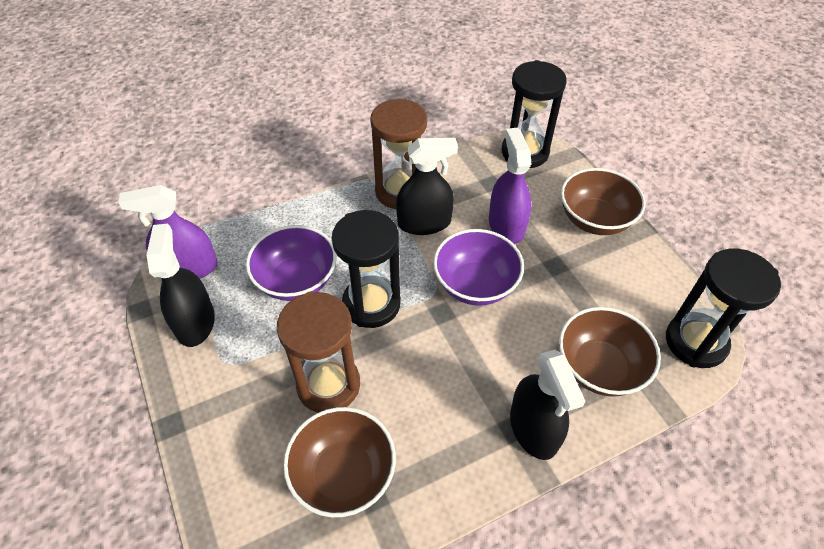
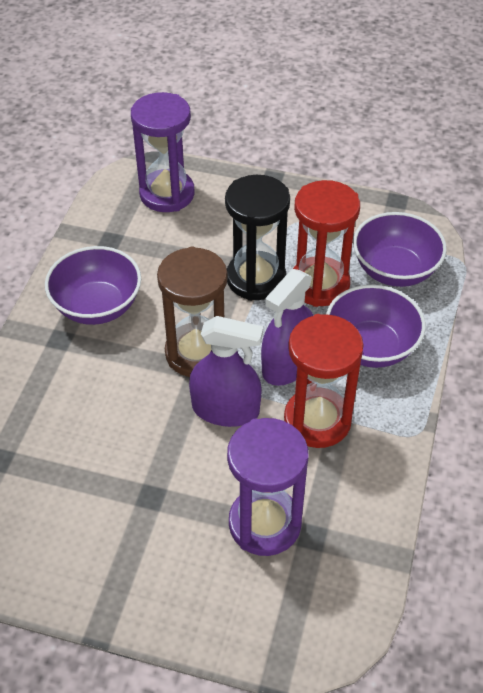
black hourglass: [332,210,400,328] [501,60,567,168] [666,248,781,368] = 3 -> [225,175,290,301] = 1
black spray bottle: [146,224,215,347] [396,138,458,235] [510,350,586,460] = 3 -> none = 0
brown bowl: [283,407,396,517] [559,307,661,397] [561,168,646,235] = 3 -> none = 0
brown hourglass: [277,292,360,413] [370,98,427,209] = 2 -> [157,247,228,377] = 1
purple bowl: [246,225,337,301] [433,229,524,306] = 2 -> [45,246,141,325] [326,285,426,368] [353,212,447,287] = 3
purple hourglass: none = 0 -> [131,92,195,212] [227,418,308,556] = 2
red hourglass: none = 0 -> [284,314,364,448] [293,180,360,307] = 2

